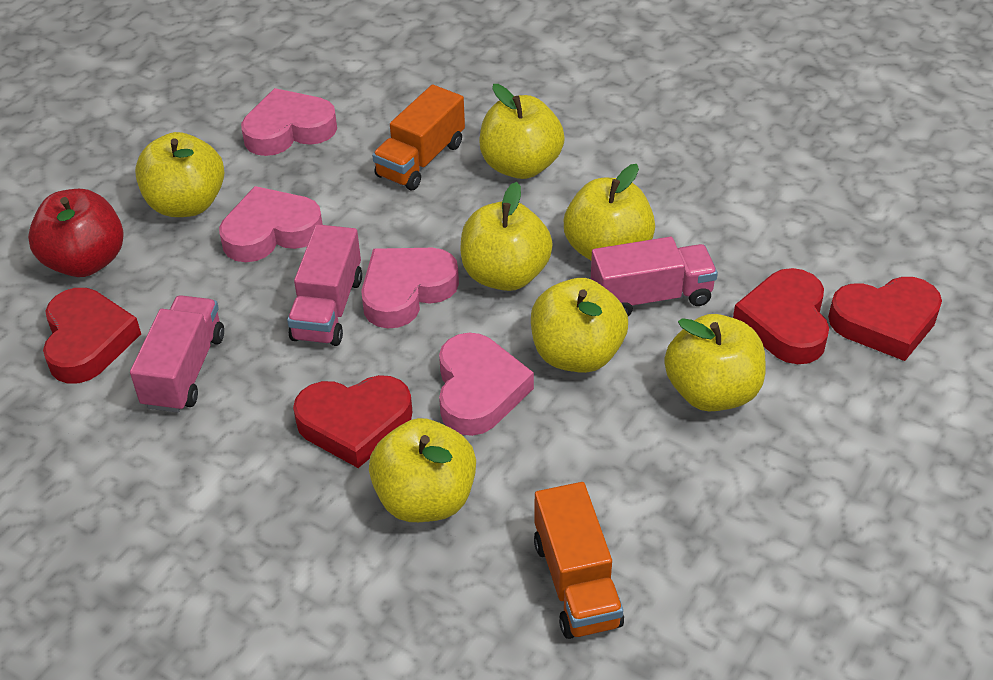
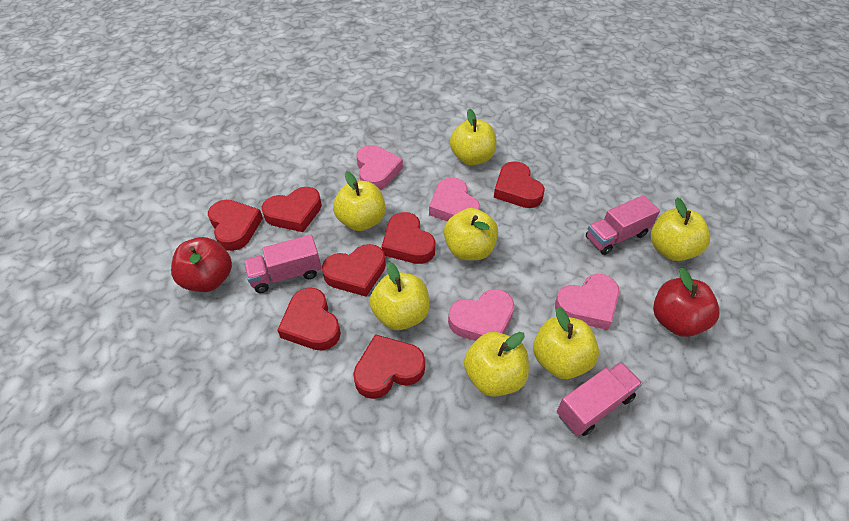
orange truck: [372,85,465,190] [534,482,624,639] = 2 -> none = 0
red apple: [28,189,124,277] = 1 -> [171,237,232,292] [653,268,719,337] = 2
red heart: [43,288,141,383] [293,375,413,468] [733,268,829,364] [828,277,942,361] = 4 -> [208,200,263,251] [262,187,322,232] [277,288,341,351] [322,244,386,297] [353,334,425,399] [381,212,435,264] [494,161,545,208] = 7

